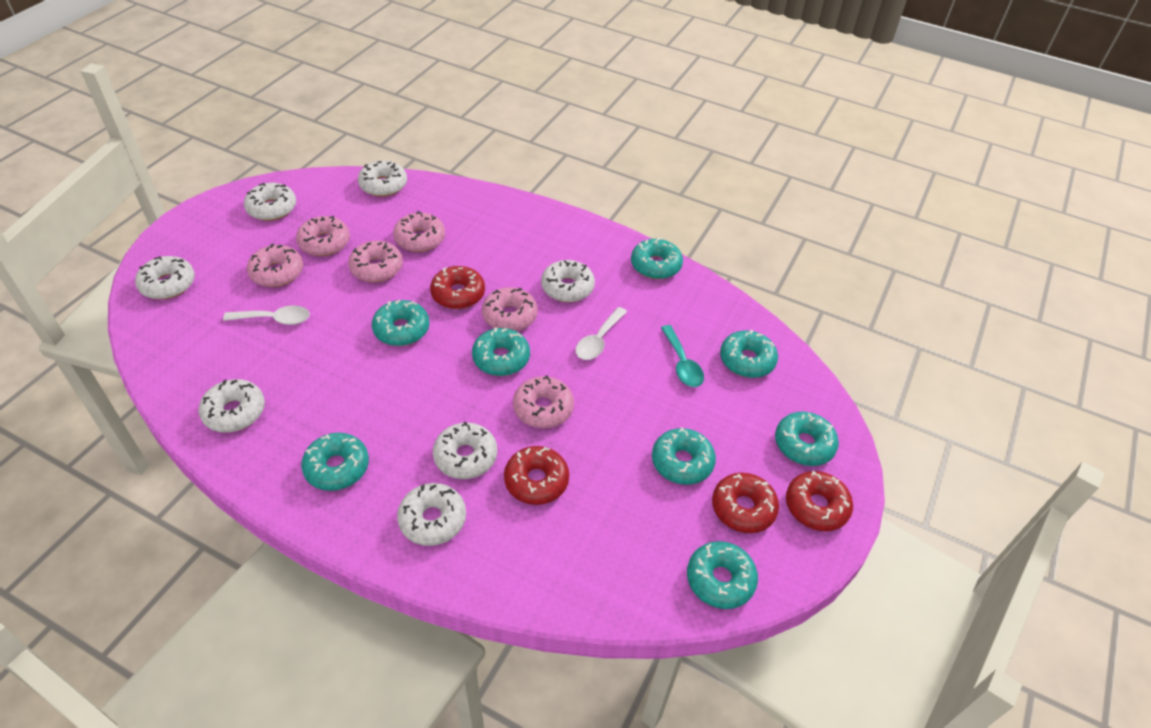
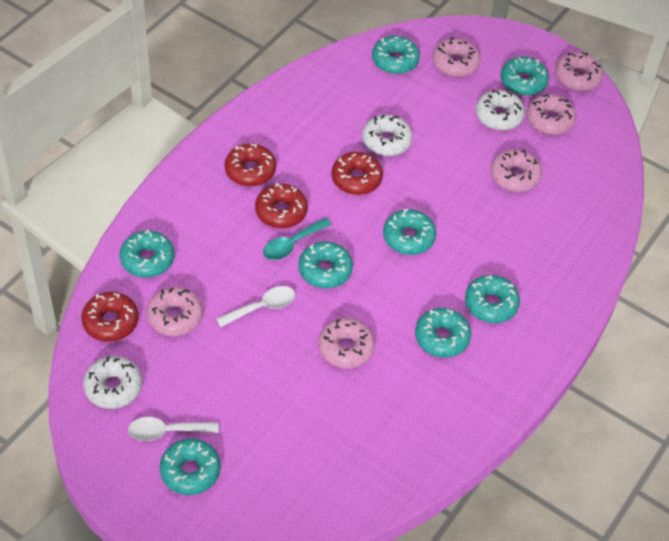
white donut: [135,256,195,299] [199,379,265,433] [244,183,296,221] [358,160,407,197] [397,483,466,546] [433,421,497,479] [541,260,595,302] = 7 -> [83,356,142,409] [362,115,413,156] [476,89,525,130] = 3

